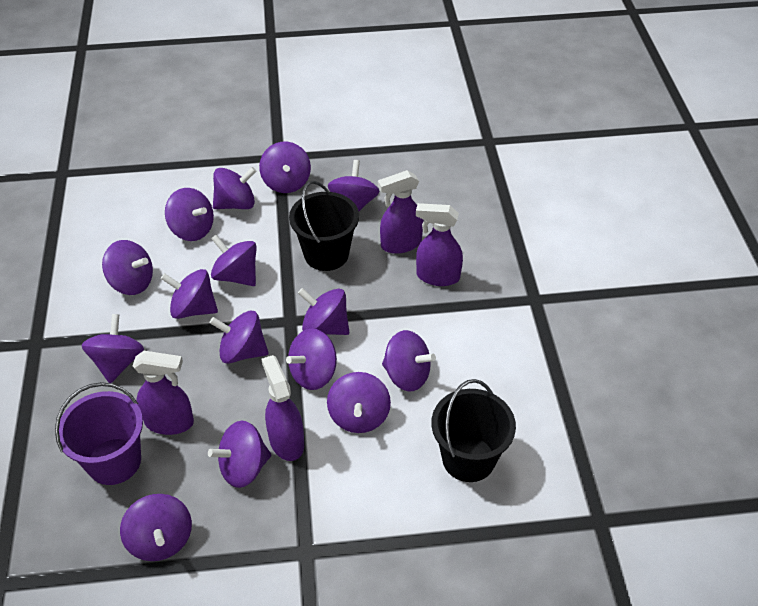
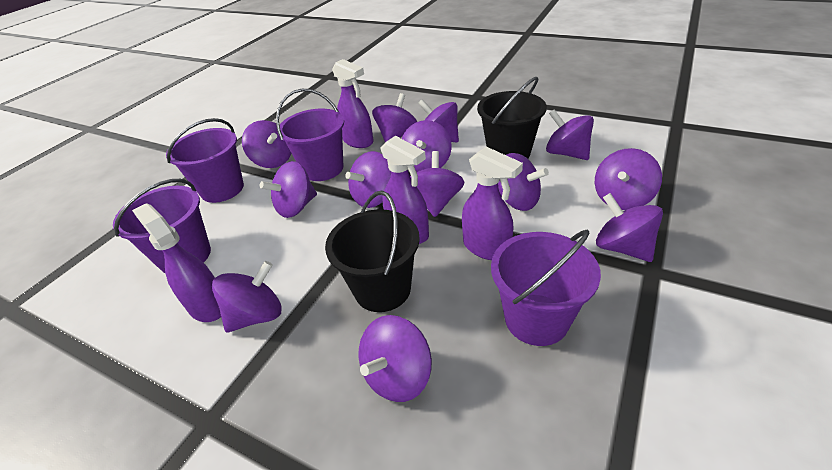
purple bucket: [55,382,143,485] = 1 -> [113,179,211,273] [166,118,244,203] [276,89,344,181] [491,230,601,346] = 4
purple spinning top: [81,314,144,383] [102,240,153,295] [120,494,192,561] [161,269,218,319] [165,188,214,241] [208,421,271,488] [209,311,269,364] [211,235,256,286] [213,167,256,209] [259,142,311,193] [286,329,337,390] [298,288,349,335] [327,372,391,433] [328,160,379,211] [382,330,436,391] = 15 -> [212,261,282,333] [242,120,291,168] [260,161,317,218] [345,151,391,208] [359,315,432,402] [372,93,417,142] [402,120,452,172] [410,151,465,217] [418,99,459,143] [498,153,549,211] [546,109,594,160] [595,148,662,210] [596,193,663,262] = 13

